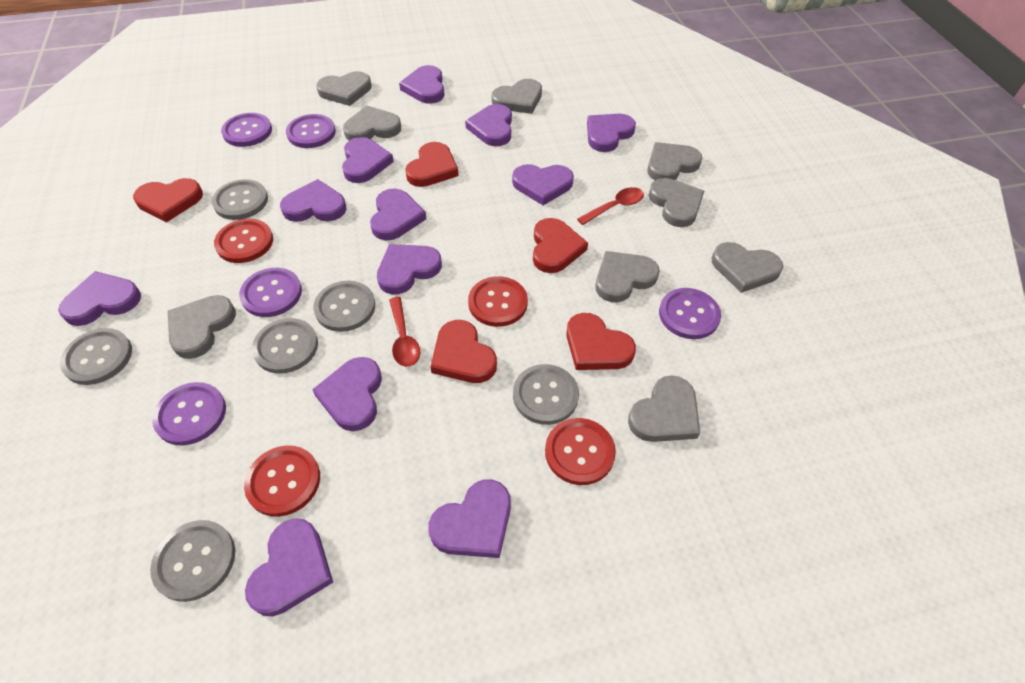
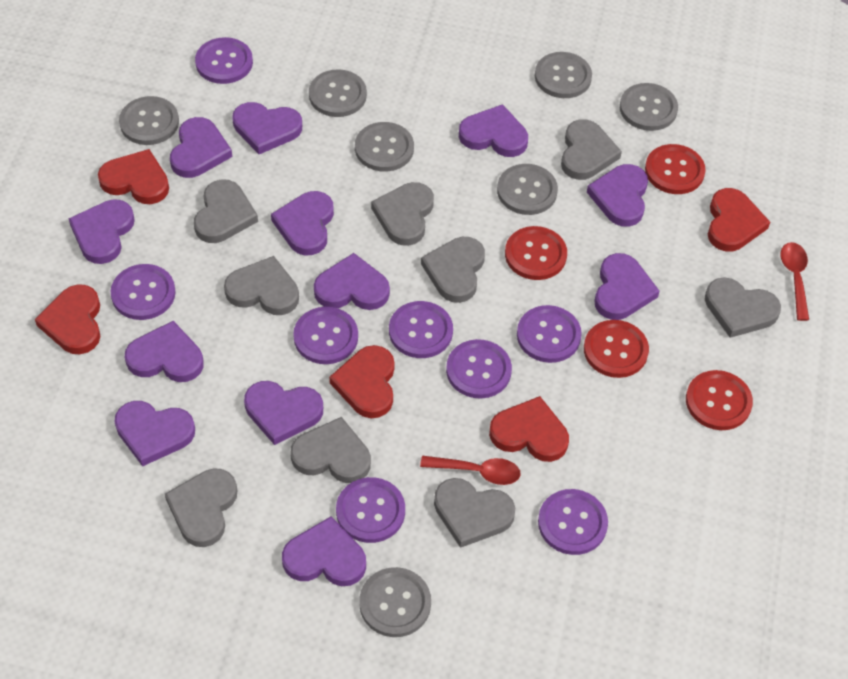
grey button: [60,328,132,385] [150,520,235,602] [212,179,268,220] [252,318,318,374] [313,281,375,332] [513,364,579,425] = 6 -> [119,96,179,145] [309,69,367,117] [355,122,414,172] [359,567,431,637] [497,164,558,215] [535,52,592,98] [620,83,678,131] = 7
purple button: [152,382,226,445] [221,113,272,147] [239,268,302,317] [286,114,336,148] [659,288,721,339] = 5 -> [110,264,176,320] [195,37,253,84] [293,307,358,364] [336,477,405,543] [389,301,453,358] [446,339,512,399] [517,305,582,363] [538,489,608,555] = 8

